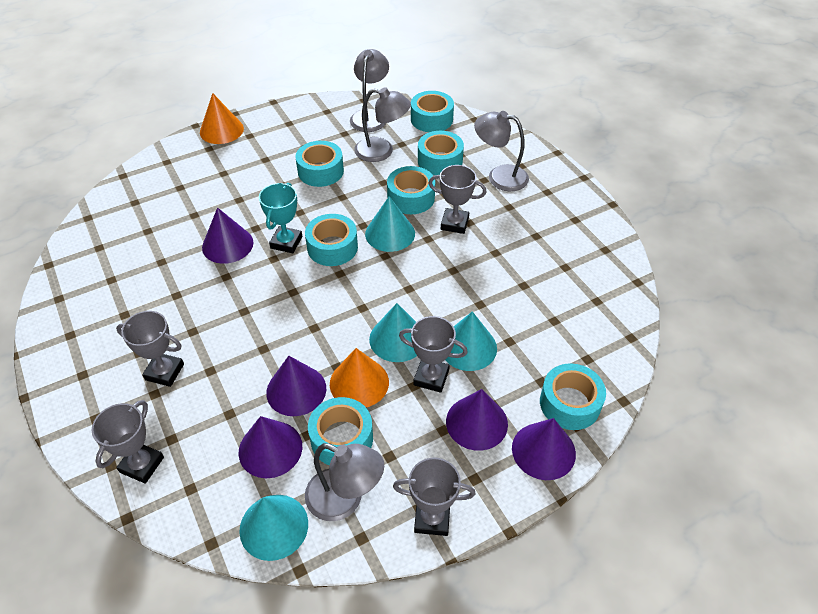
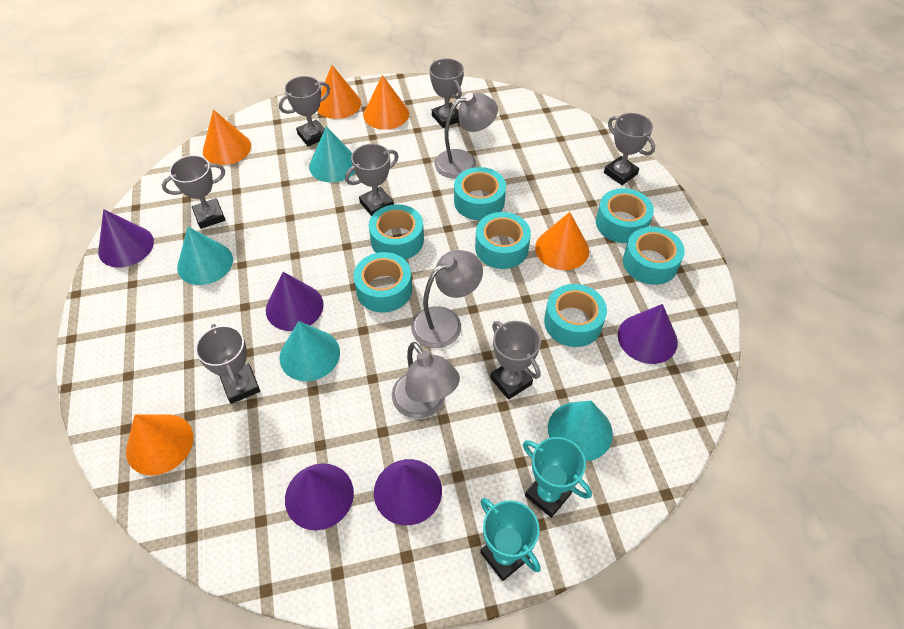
grey lamp: [305,443,384,521] [350,49,389,132] [354,87,411,162] [474,111,529,191] = 4 -> [392,342,460,419] [411,250,483,348] [435,93,498,179] = 3
grey trophy: [91,400,164,484] [116,311,184,387] [393,458,476,536] [399,316,468,393] [428,165,486,234] = 5 -> [162,155,225,229] [195,324,260,404] [279,76,330,146] [345,144,398,216] [429,58,464,128] [490,321,541,400] [604,113,655,185] = 7
orange cone: [200,93,244,144] [330,348,389,407] = 2 -> [126,414,193,475] [203,109,251,165] [318,65,361,119] [363,75,409,130] [535,212,589,270] = 5
turquoise trophy: [259,183,302,253] = 1 -> [480,498,541,581] [523,437,592,518] = 2

